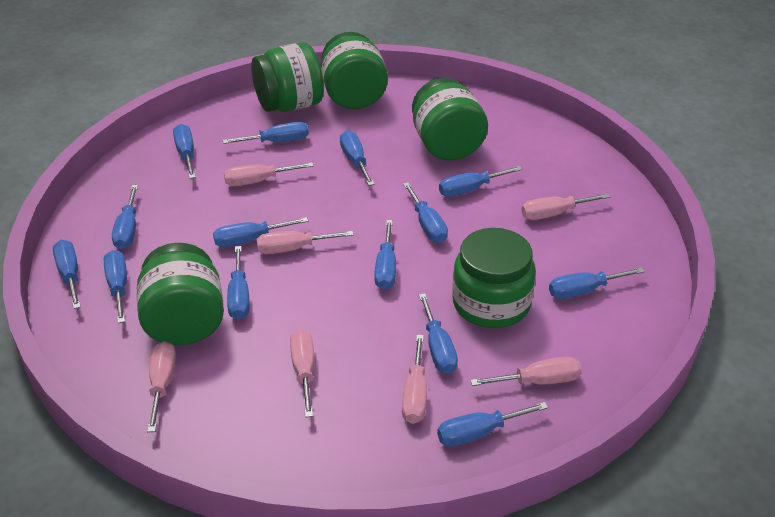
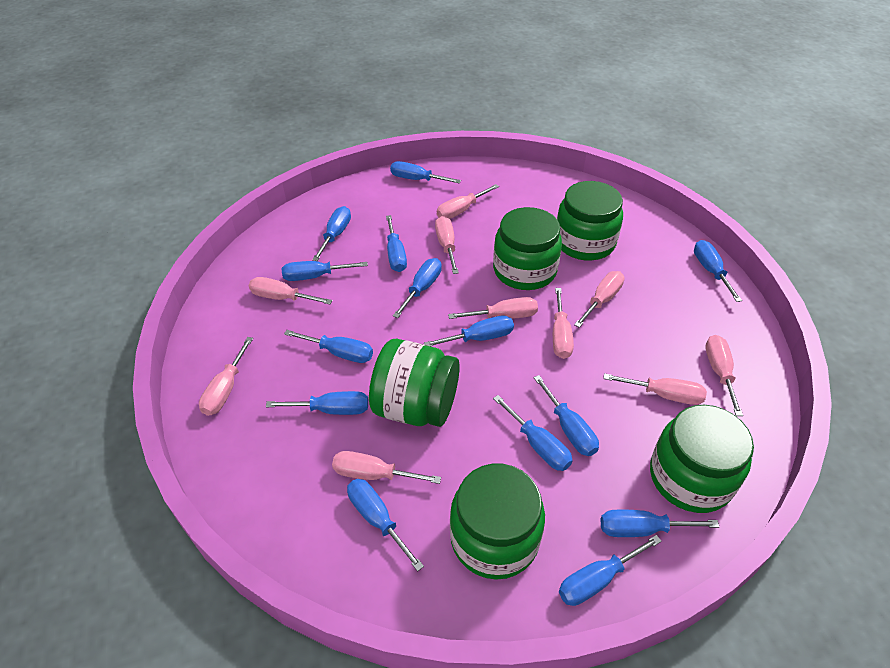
pink screwdriver: [147,341,176,432] [224,162,314,186] [256,231,354,254] [290,329,314,417] [402,335,427,424] [470,357,582,386] [521,193,610,220] = 7 -> [199,337,253,416] [249,277,333,304] [332,451,441,484] [435,216,459,274] [437,184,499,219] [448,297,538,319] [553,288,574,359] [574,271,625,328] [603,373,707,405] [705,335,743,416] = 10

